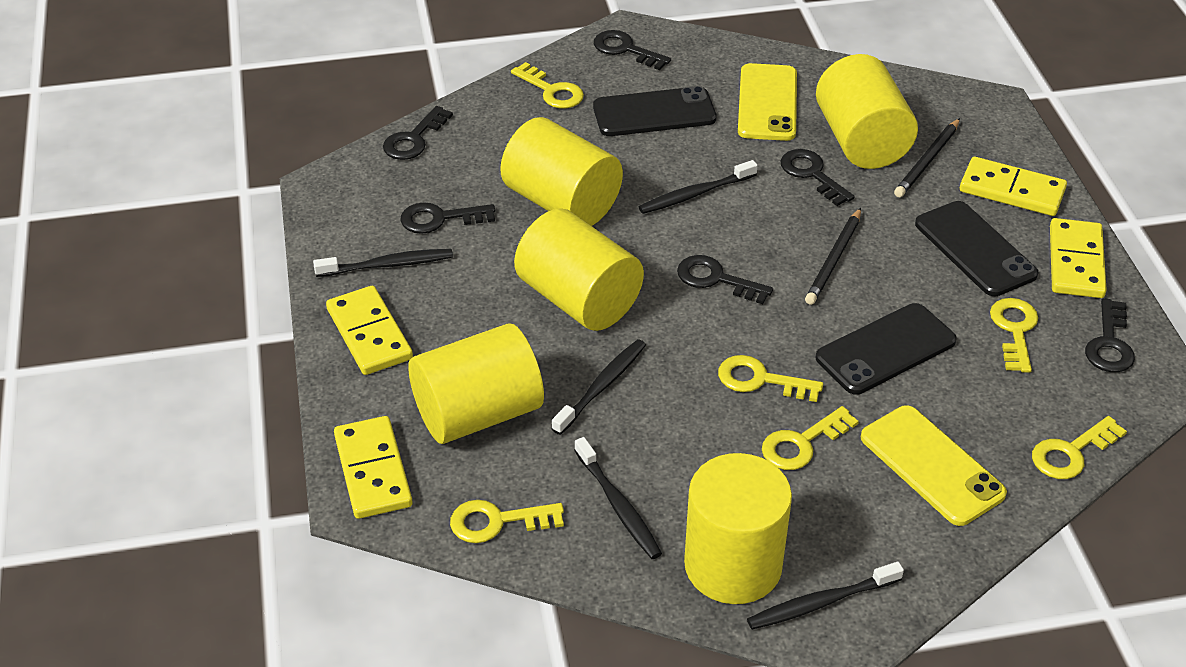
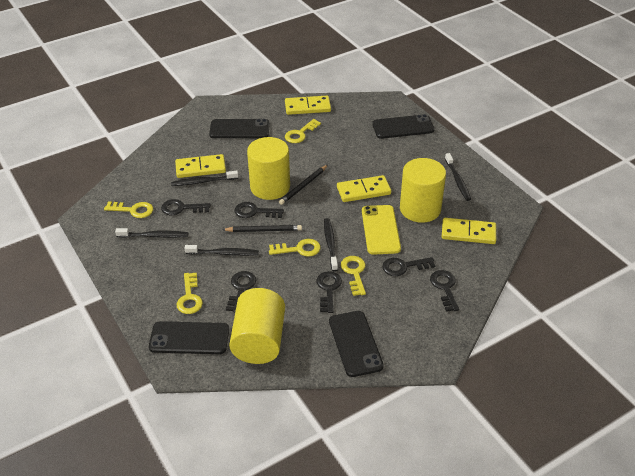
black phone: [593,86,717,136] [816,303,957,395] [915,201,1038,296] = 3 -> [149,321,229,354] [209,119,270,138] [329,311,384,377] [372,114,434,139] = 4
yellow cylinder: [409,323,544,444] [500,117,623,226] [514,208,644,331] [684,453,792,604] [816,54,918,169] = 5 -> [229,288,285,364] [247,137,290,200] [400,158,446,223] = 3
yellow key: [450,500,564,543] [511,62,584,108] [718,355,823,402] [762,406,859,470] [990,298,1038,373] [1032,416,1127,479] = 6 -> [104,201,153,218] [177,272,203,314] [269,239,321,257] [285,119,321,143] [341,256,366,296] = 5
yellow phone: [738,63,797,141] [861,405,1007,526] = 2 -> [362,205,401,255] = 1

